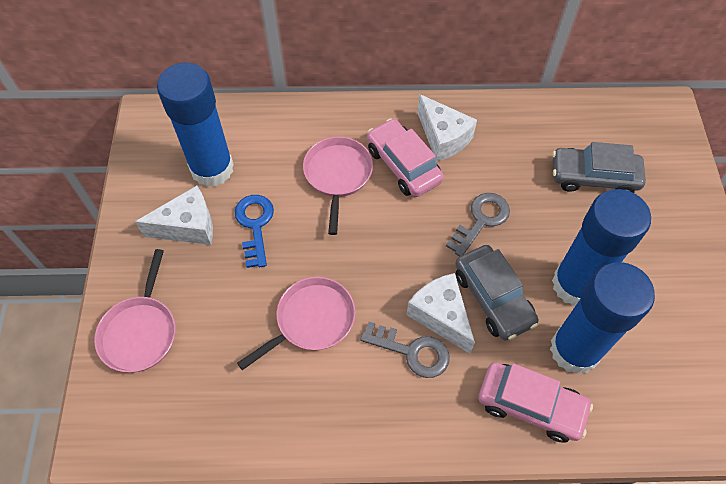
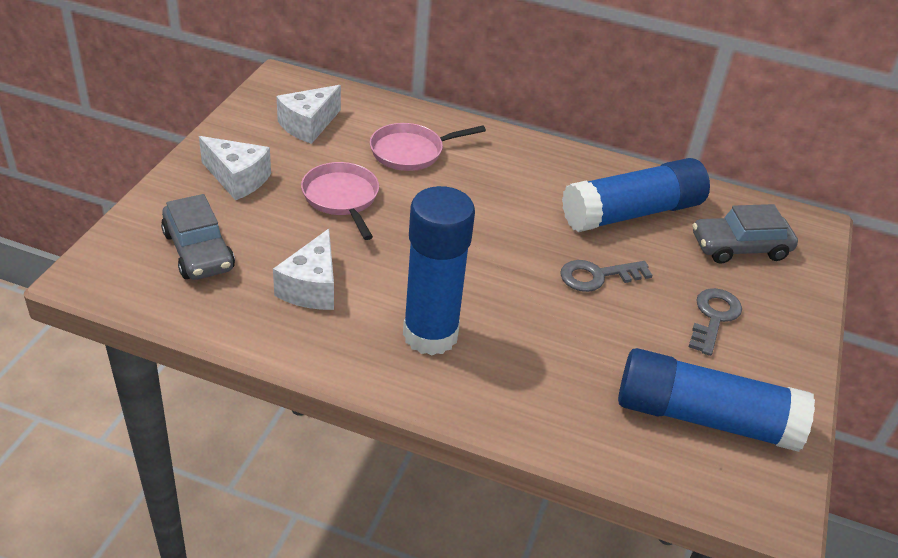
blue key: [235,195,274,268] = 1 -> none = 0
pink car: [367,118,444,197] [478,362,593,443] = 2 -> none = 0
pink pan: [94,249,176,373] [237,277,356,370] [303,137,373,235] = 3 -> [301,162,379,240] [370,123,486,171] = 2

